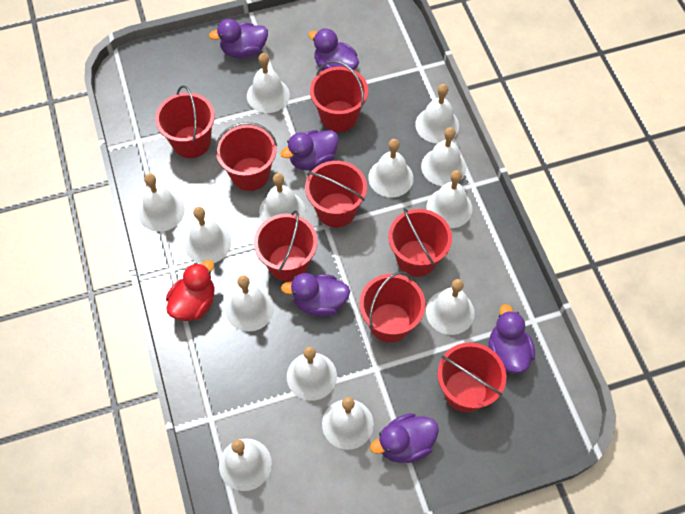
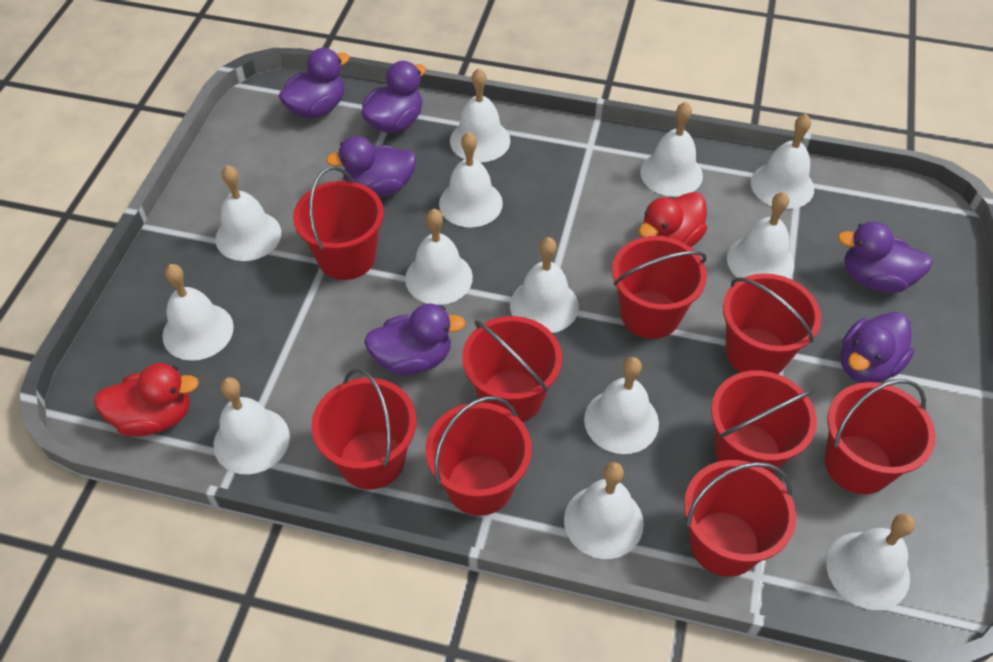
red bucket: [155,85,215,158] [215,122,277,191] [254,210,318,282] [305,161,367,228] [310,60,368,132] [359,271,425,343] [388,208,452,277] [437,342,506,412] = 8 -> [293,166,384,280] [311,368,417,489] [425,396,532,516] [462,316,562,422] [612,236,707,339] [684,460,796,577] [711,371,817,474] [723,273,821,374] [825,379,936,494] = 9
red duck: [166,260,214,321] = 1 -> [94,363,199,437] [639,192,707,247] = 2

